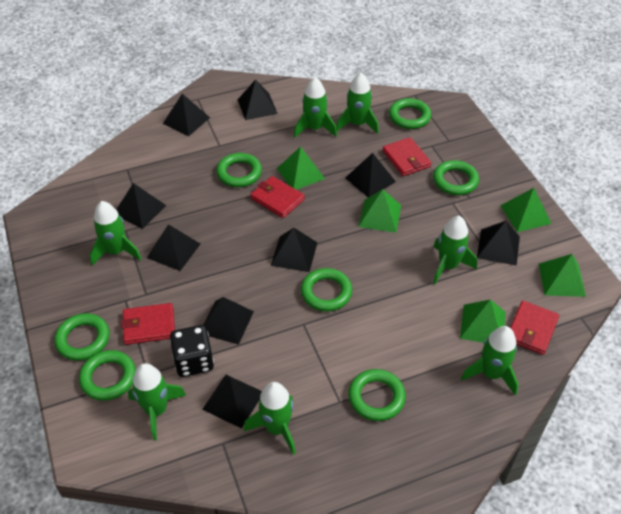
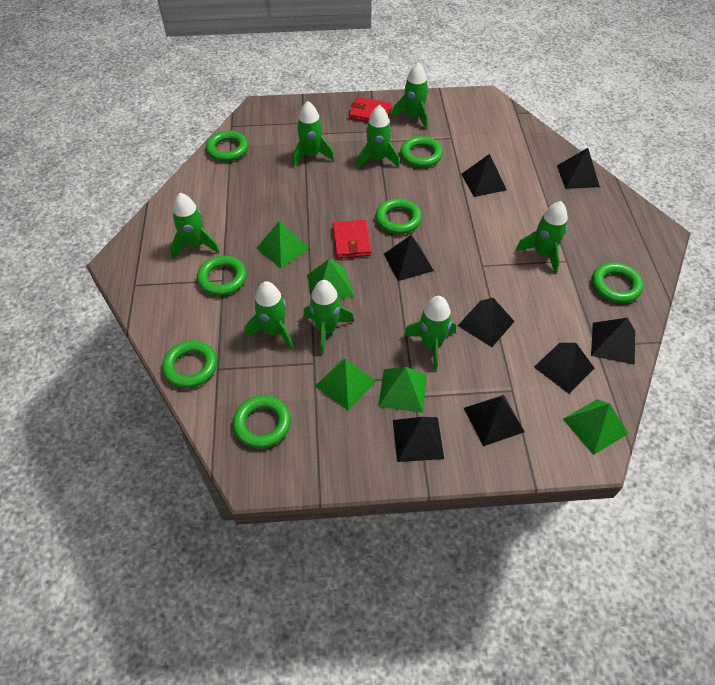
black dice: [170,325,214,377] = 1 -> none = 0
black pyramid: [116,183,166,229] [147,224,200,271] [163,94,210,136] [202,375,262,429] [204,297,254,345] [237,80,278,120] [271,228,318,272] [345,153,396,198] [477,221,520,266] = 9 -> [384,235,434,281] [393,417,444,462] [458,298,515,347] [461,154,507,197] [464,395,525,446] [534,343,595,394] [557,148,600,189] [591,318,635,365] = 8
green rocket: [90,201,141,265] [128,363,186,440] [244,382,296,455] [294,77,337,138] [336,73,379,134] [433,216,477,285] [461,326,519,396] = 7 -> [170,193,220,259] [245,281,294,350] [292,101,335,167] [303,280,354,354] [357,105,400,168] [391,62,428,130] [404,296,456,371] [516,201,568,274] = 8
red wallet: [121,303,175,345] [250,176,305,218] [382,137,431,176] [510,301,559,355] = 4 -> [332,220,372,258] [349,97,392,122] = 2

